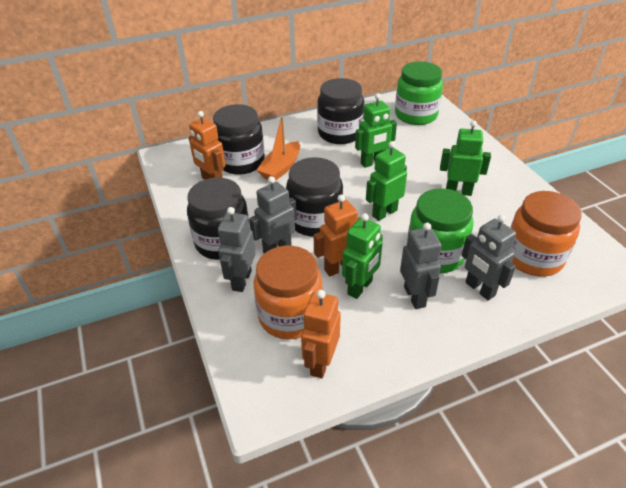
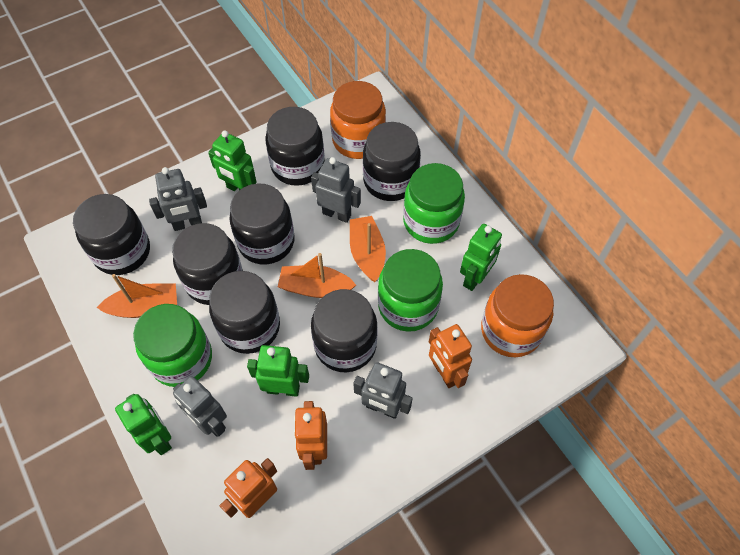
black jar: [187,178,250,260] [213,104,265,175] [286,157,343,237] [317,78,364,144] = 4 -> [73,194,150,275] [172,223,243,305] [209,271,280,354] [229,183,295,264] [265,107,325,186] [311,289,378,372] [363,122,421,201] = 7
green jar: [395,61,443,125] [407,188,474,273] = 2 -> [133,304,212,387] [378,249,443,332] [403,163,465,244] = 3
orange boat: [257,116,300,181] = 1 -> [97,274,177,318] [278,253,356,298] [350,216,386,282] = 3

